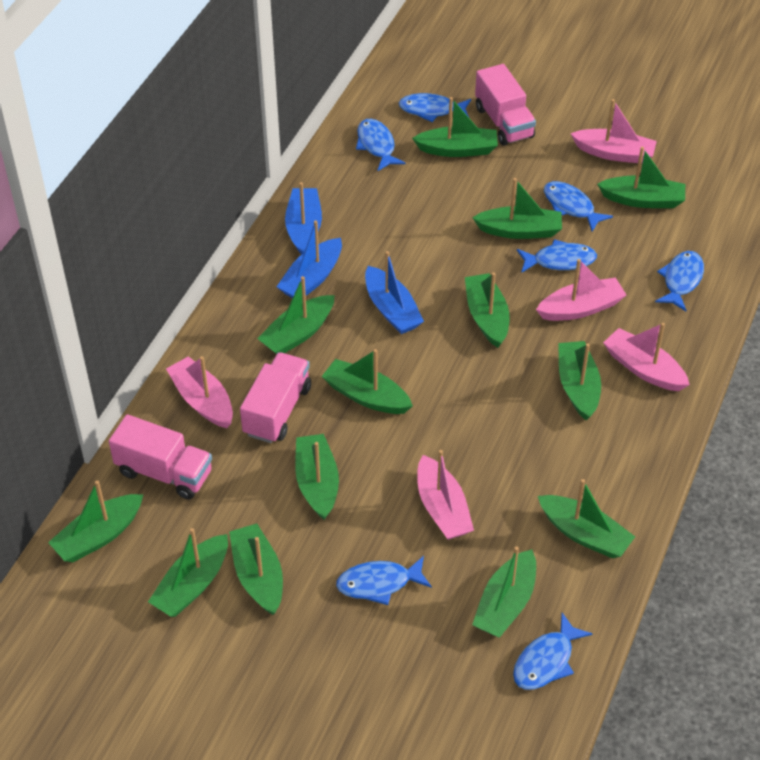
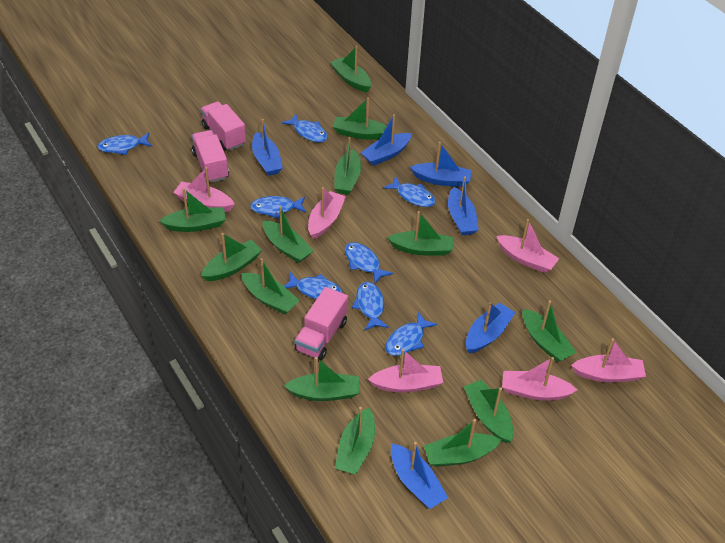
blue boat: [276,220,342,298] [285,182,322,255] [365,251,424,334] = 3 -> [252,119,283,176] [361,114,412,166] [391,442,448,509] [410,142,472,187] [448,176,479,236] [466,302,516,353] = 6
blue fish: [336,556,432,605] [356,119,405,171] [399,93,471,122] [513,613,593,690] [517,239,597,273] [544,181,613,231] [655,251,704,311] = 7 -> [98,133,152,155] [250,196,306,219] [282,114,328,142] [284,272,342,299] [344,242,393,284] [352,282,389,330] [383,176,436,207] [385,312,437,356] = 8
pink boat: [166,356,233,428] [417,450,474,540] [536,259,626,321] [571,99,657,164] [603,323,690,391] = 5 -> [173,167,235,212] [308,187,346,239] [368,349,443,393] [496,219,559,273] [502,357,577,401] [571,338,646,382] = 6

